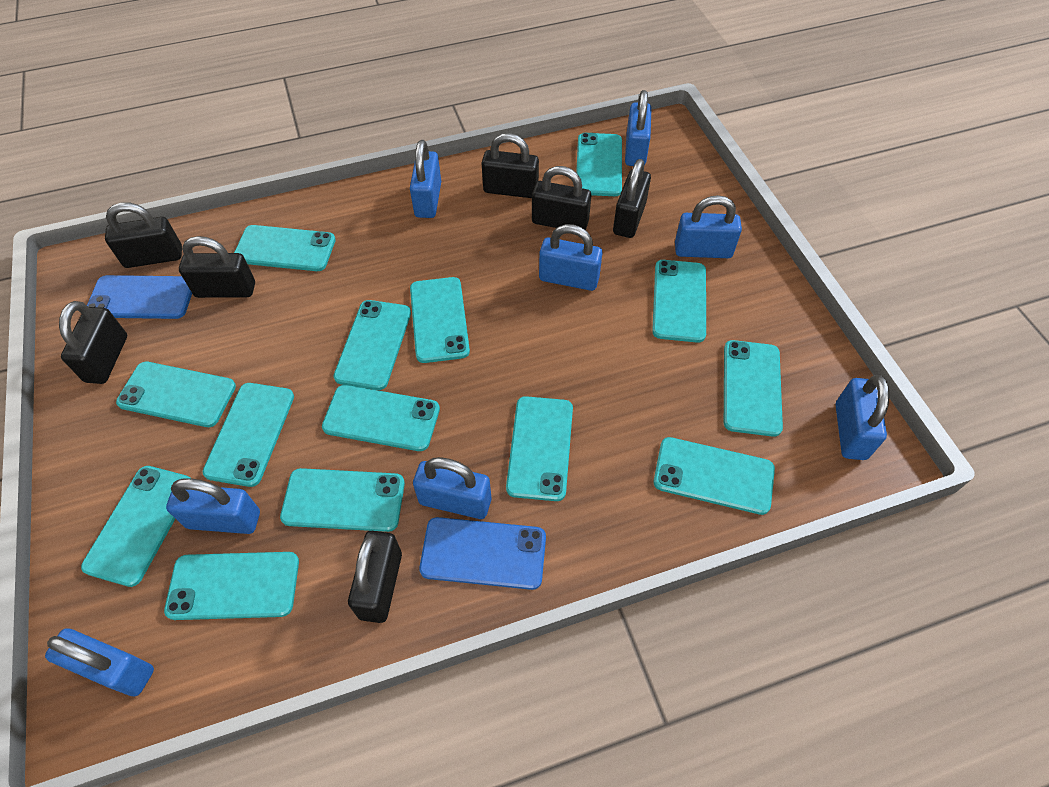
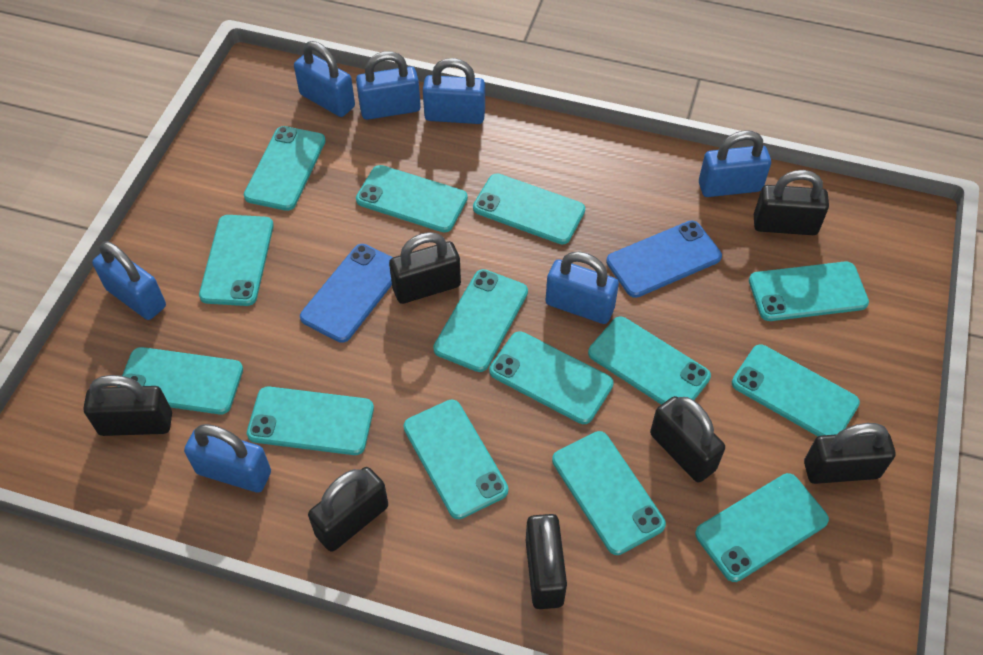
blue padlock: [45,629,154,696] [166,478,260,534] [410,140,441,218] [413,457,491,519] [539,224,602,291] [625,90,652,166] [675,195,742,258] [835,375,890,460] = 8 -> [92,241,166,320] [184,424,271,493] [294,41,355,117] [356,51,421,120] [423,58,485,124] [545,252,619,324] [699,130,771,197] = 7

